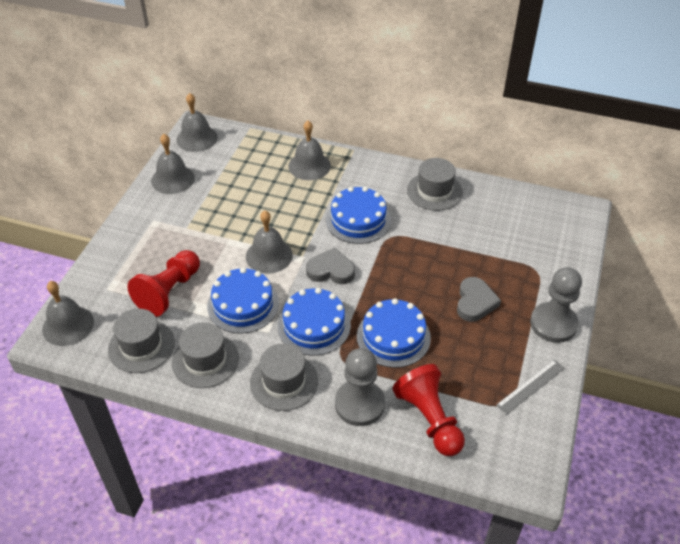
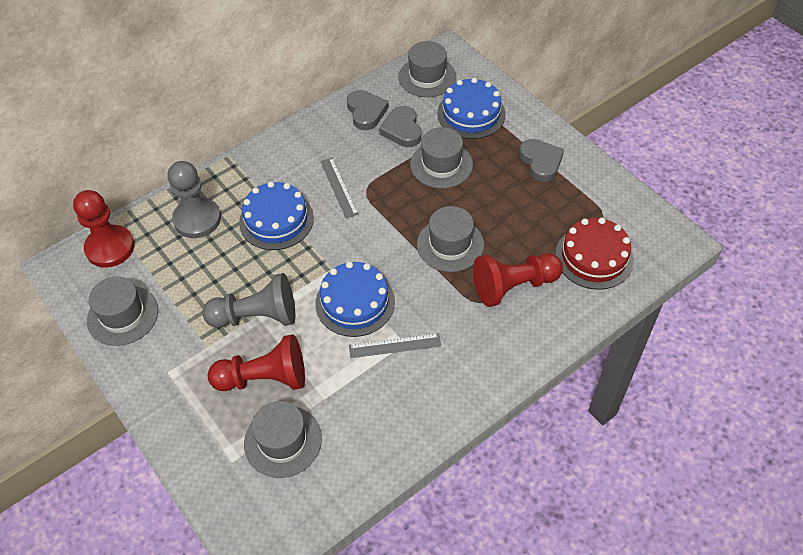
blue cake: [207,267,279,334] [278,288,351,356] [326,187,391,244] [357,298,431,368] = 4 -> [239,181,314,250] [315,261,395,337] [437,78,506,139] = 3
grey bell: [42,281,94,346] [151,134,195,194] [176,93,218,152] [246,211,293,274] [288,121,331,180] = 5 -> none = 0
grey hat: [108,309,175,373] [172,322,239,388] [250,344,318,411] [407,158,463,211] = 4 -> [87,276,158,346] [244,401,322,478] [398,41,456,97] [410,127,473,188] [417,206,484,272] = 5
grey heart: [306,248,355,284] [457,277,501,322] = 2 -> [347,90,388,130] [379,106,422,147] [519,139,564,182] = 3
grey ruler: [496,359,565,415] = 1 -> [320,158,358,218] [349,333,441,358] = 2
red cake: none = 0 -> [555,217,634,290] = 1
red pawn: [127,250,200,317] [392,364,465,456] = 2 -> [73,190,134,268] [208,334,305,391] [473,253,563,307] = 3

